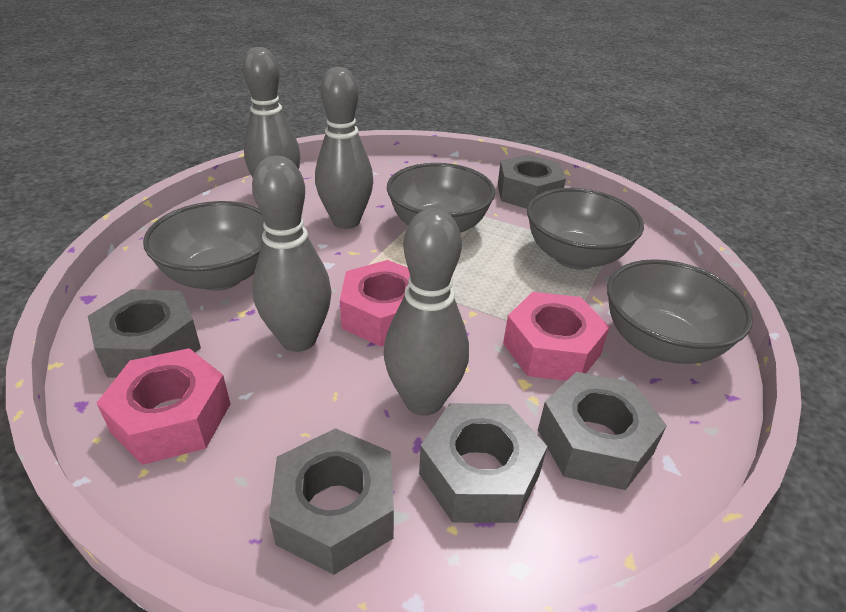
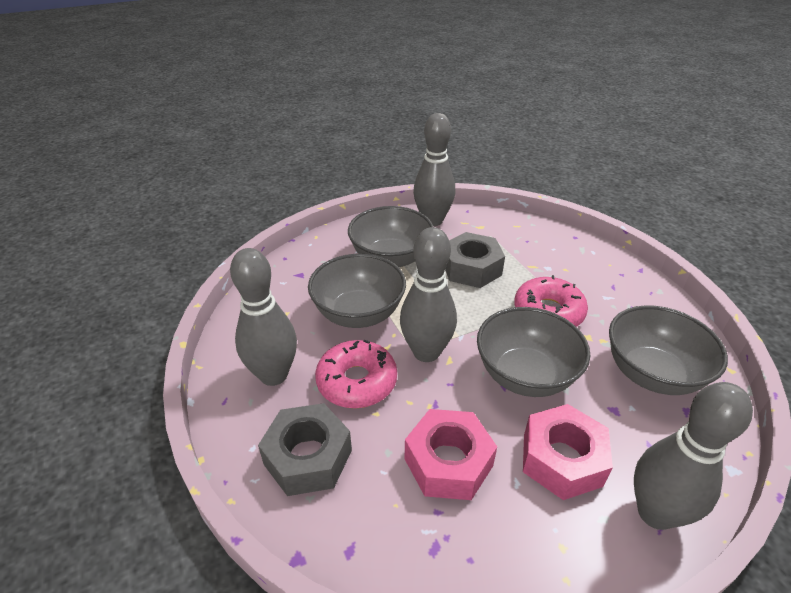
grey nut: [88,289,201,378] [269,428,394,575] [419,403,547,523] [498,155,566,209] [538,372,667,490] = 5 -> [258,403,352,496] [445,232,505,288] = 2
pink donut: none = 0 -> [315,339,397,408] [514,275,588,327] = 2
pink nut: [97,348,230,465] [340,260,410,347] [503,292,609,381] = 3 -> [405,409,497,500] [523,404,613,500] = 2

